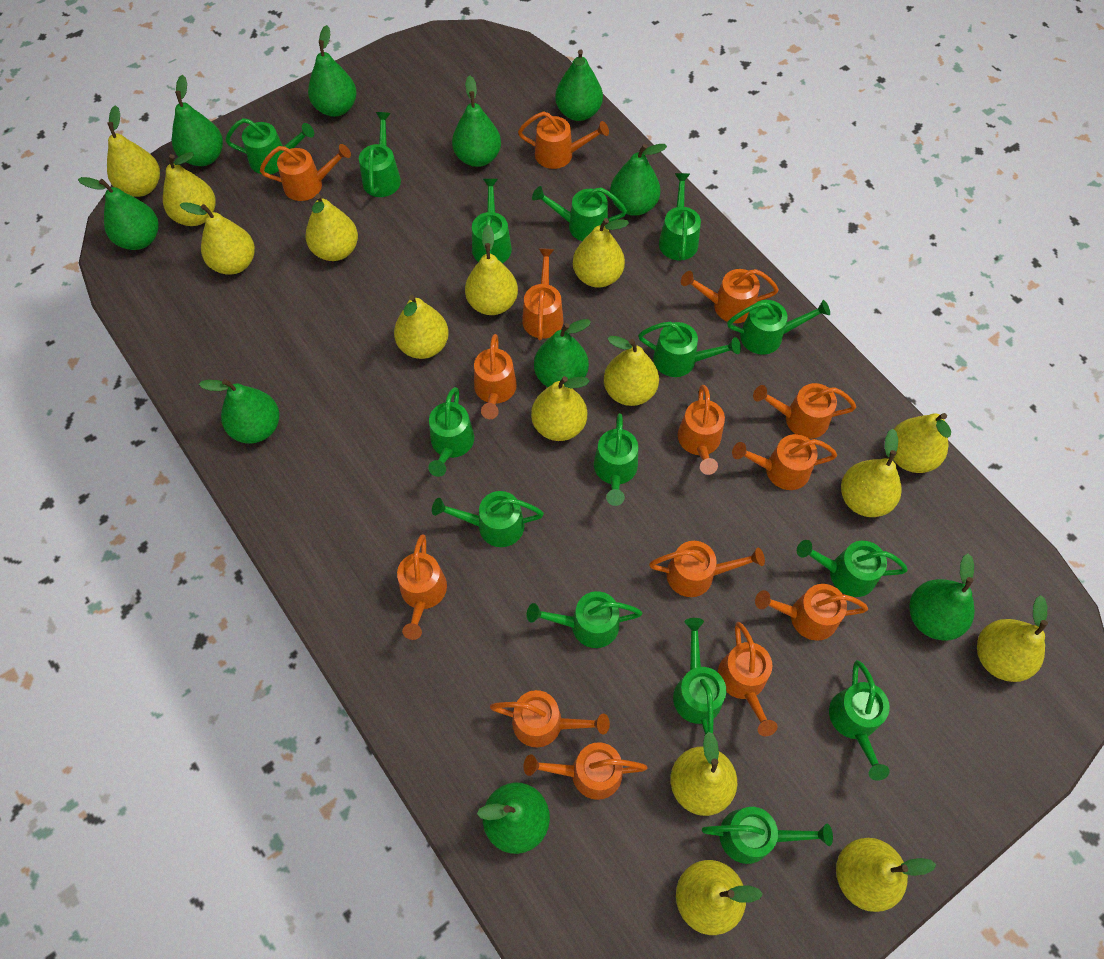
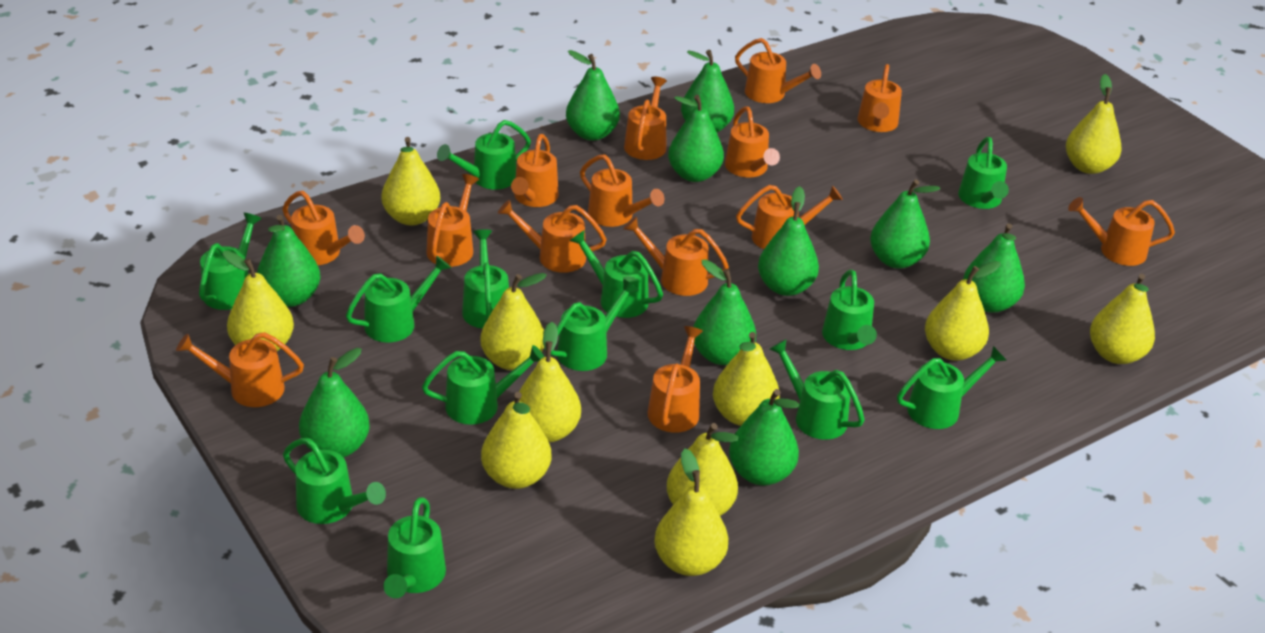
green watering can: [225,118,314,174] [359,112,401,197] [428,387,474,477] [432,491,544,547] [472,179,512,263] [527,591,642,648] [532,186,627,241] [594,413,638,506] [638,322,741,377] [659,173,701,261] [673,618,726,734] [702,807,833,864] [727,300,830,355] [797,540,908,597] [829,660,890,781] = 15 -> [199,213,262,310] [283,438,386,524] [346,256,451,342] [384,497,446,598] [422,345,544,425] [437,120,531,189] [462,229,509,329] [551,279,639,371] [569,230,663,318] [769,339,865,440] [822,270,877,350] [897,346,1007,429] [958,137,1009,209] = 13
yellow pear: [107,105,160,197] [163,152,216,226] [180,202,255,275] [305,194,358,261] [394,295,449,359] [465,225,518,315] [531,376,590,441] [573,218,629,288] [604,336,659,406] [670,732,737,816] [676,860,763,935] [836,838,936,912] [841,429,902,517] [893,413,951,473] [977,595,1048,682] = 15 -> [223,251,294,351] [381,137,440,225] [480,273,547,370] [481,392,552,489] [519,322,581,442] [654,449,728,576] [667,423,739,516] [713,332,780,426] [925,261,1001,361] [1066,74,1121,174] [1090,274,1155,364] = 11

